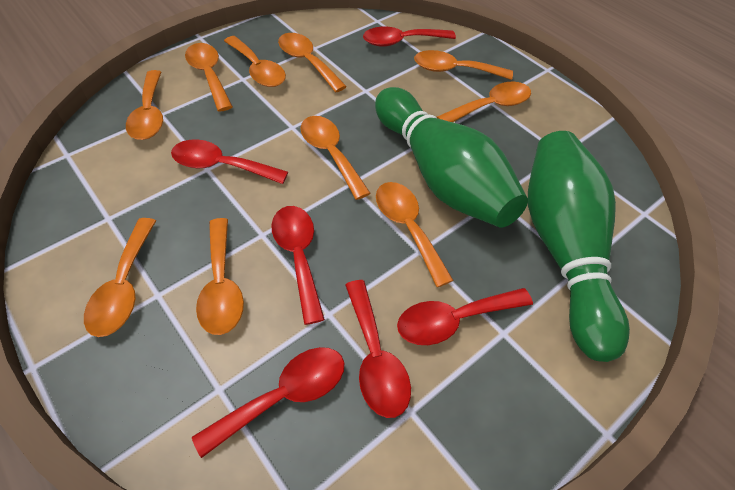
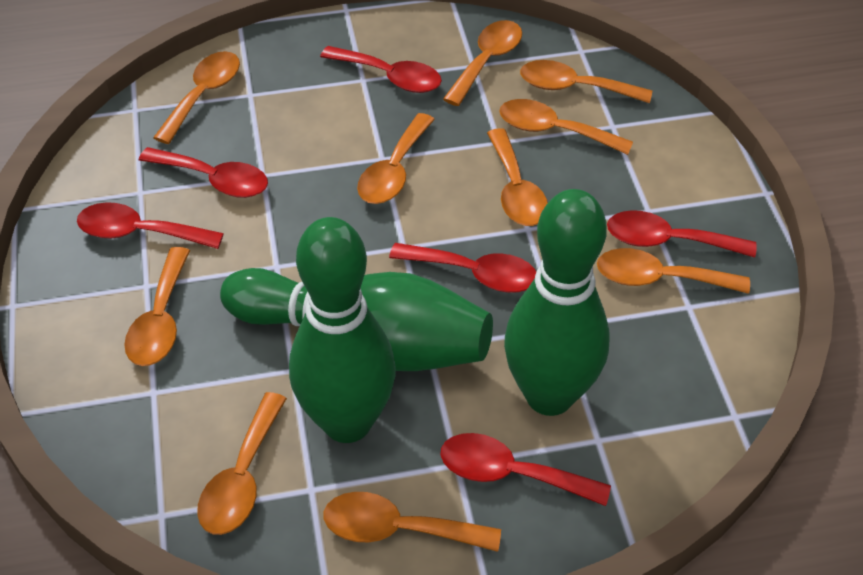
green bowling pin: [375,87,528,228] [528,131,630,362] = 2 -> [220,268,493,371] [289,217,395,443] [504,189,610,416] = 3

